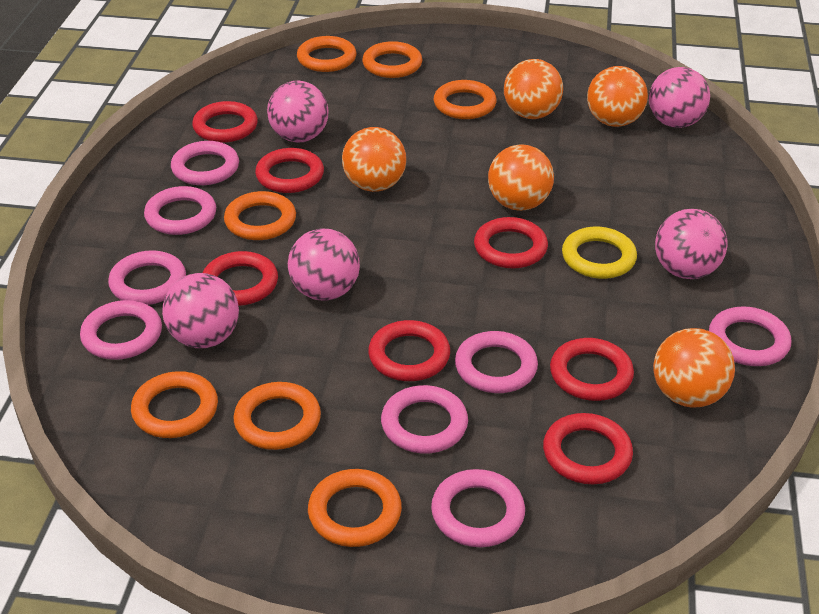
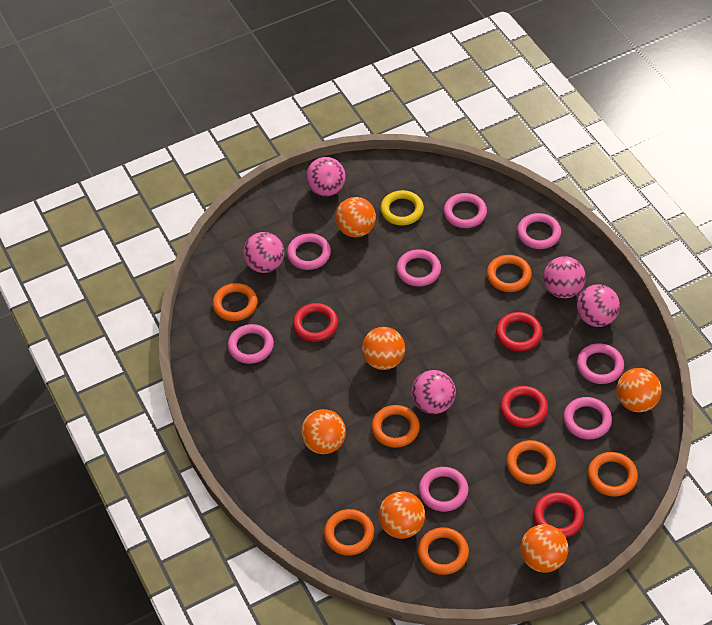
orange ball: [342,127,406,192] [488,144,554,211] [504,59,563,119] [587,66,648,127] [653,328,735,408] = 5 -> [301,409,346,454] [336,197,376,237] [362,327,405,370] [379,491,425,539] [520,524,568,573] [616,368,662,412] = 6
red ring: [192,101,258,143] [203,251,278,306] [255,148,324,193] [368,320,450,381] [474,217,548,269] [543,413,633,484] [550,338,634,401] = 7 -> [293,303,338,342] [496,312,542,352] [500,386,548,428] [533,492,584,538] = 4

